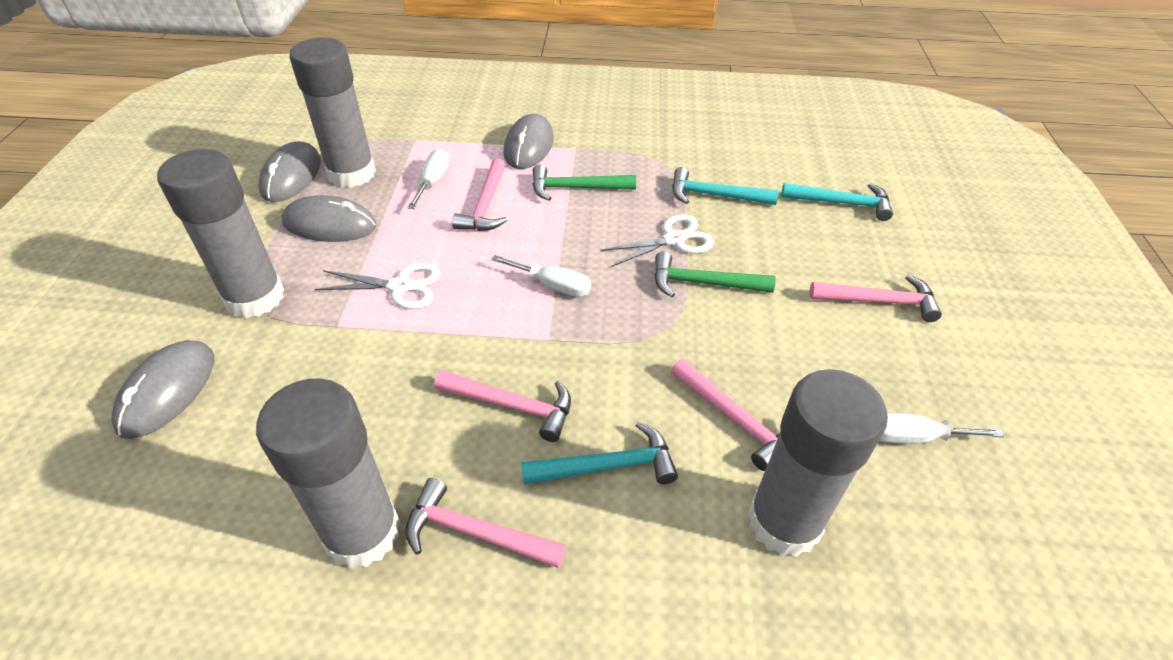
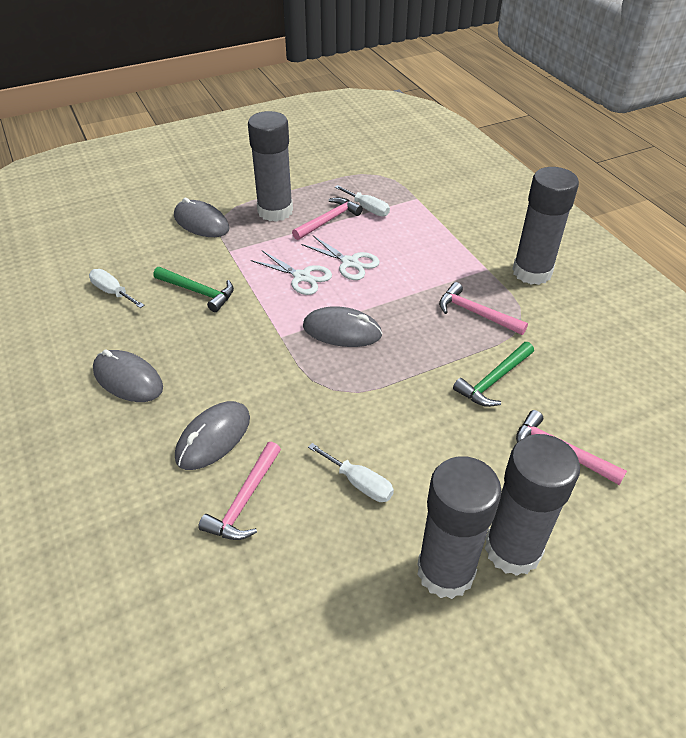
pink hammer: [406,478,566,568] [434,370,571,442] [452,158,507,231] [671,359,780,471] [809,275,942,322] = 5 -> [198,442,281,540] [292,197,363,240] [439,282,528,335] [516,410,627,485] = 4
turquoise hammer: [521,422,678,484] [672,167,779,205] [781,183,893,221] = 3 -> none = 0

